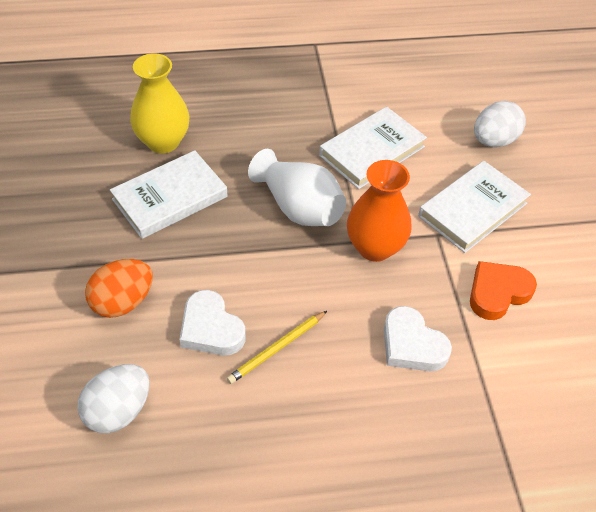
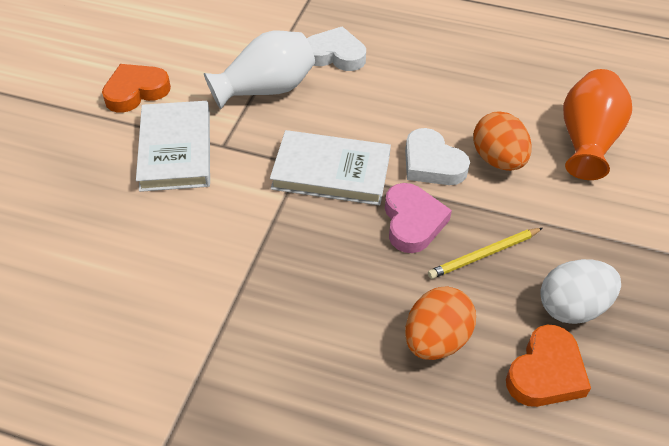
orange egg: [85,259,153,318] = 1 -> [405,287,476,360] [473,111,532,171] = 2
orange heart: [470,261,537,320] = 1 -> [102,64,171,113] [506,325,591,407] = 2
pink heart: none = 0 -> [385,183,452,253] = 1
white book: [110,150,227,239] [319,106,427,189] [418,161,531,253] = 3 -> [136,101,210,192] [270,130,391,205] = 2
white egg: [77,364,150,433] [474,101,526,147] = 2 -> [540,259,621,324] = 1
yellow vase: [130,53,189,153] = 1 -> none = 0

